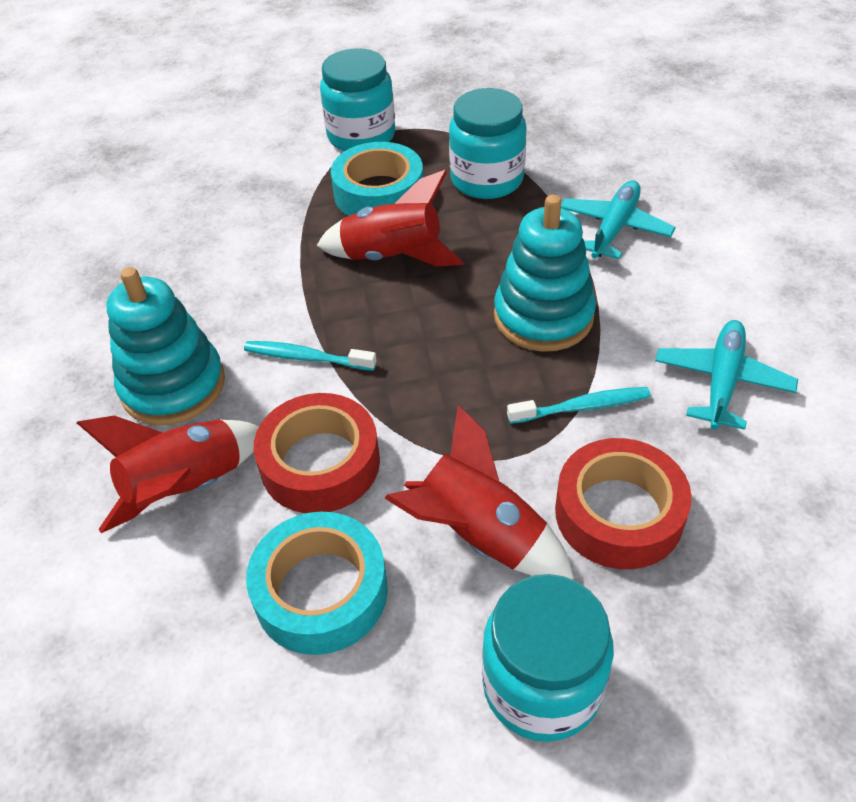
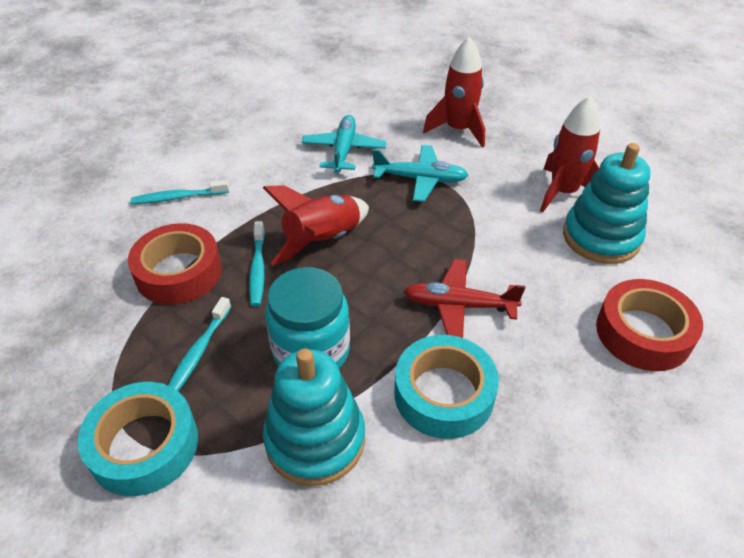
red plane: none = 0 -> [403,259,525,338] = 1
turquoise jar: [320,48,395,151] [449,88,527,199] [482,574,614,742] = 3 -> [265,267,350,368] = 1
turquoise toothbrush: [244,341,376,371] [507,387,651,424] = 2 -> [131,180,229,204] [168,297,231,391] [249,221,265,307] = 3

